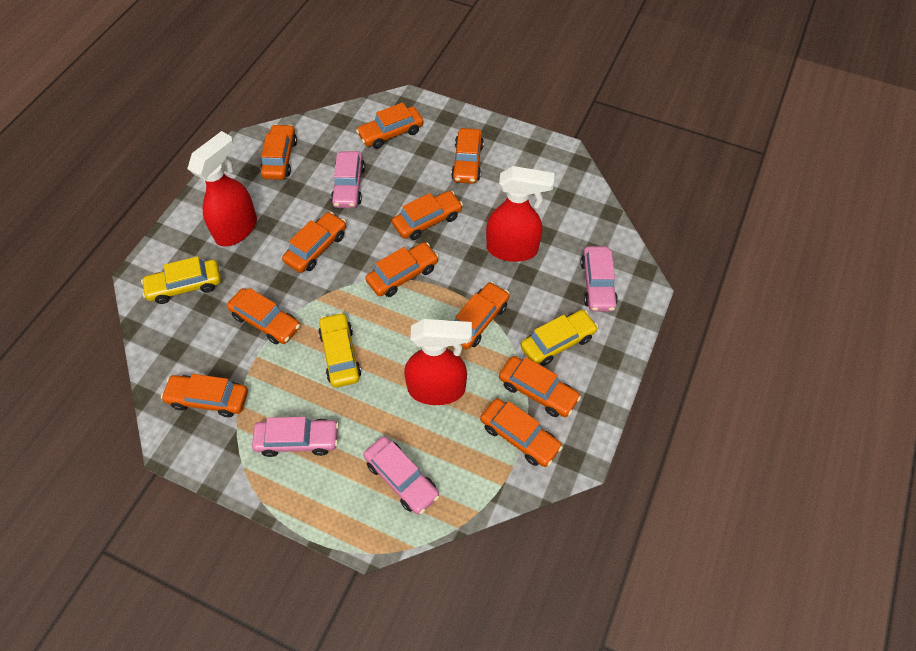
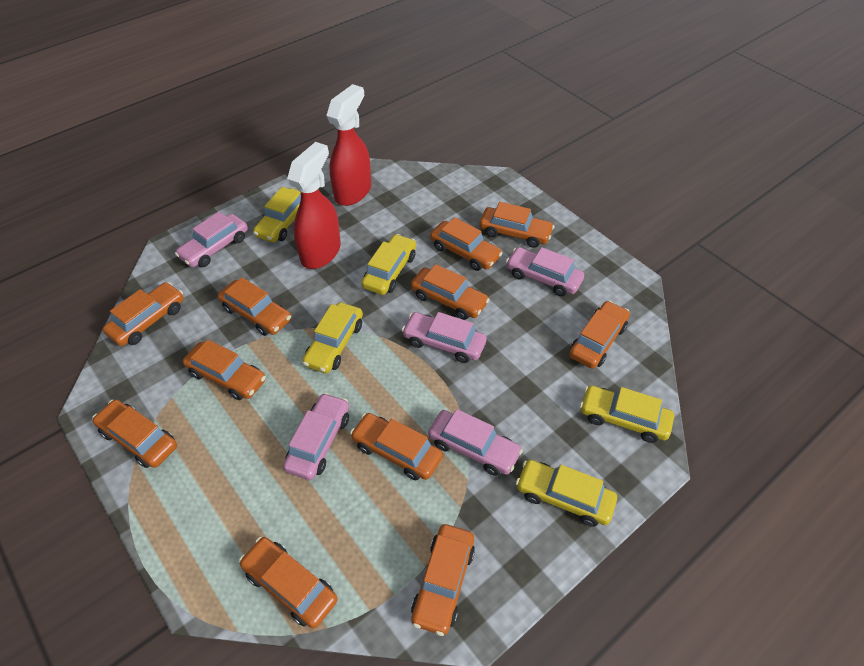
pink car: [252,417,339,457] [331,151,365,208] [363,436,439,515] [580,246,618,312] = 4 -> [175,212,248,267] [283,393,349,480] [402,312,487,363] [428,409,523,476] [506,247,584,296] = 5
red spray bottle: [187,131,257,247] [404,319,472,405] [486,166,554,262] = 3 -> [287,142,341,269] [326,84,371,206] = 2
yellow car: [141,256,221,304] [318,312,361,388] [520,310,598,366] = 3 -> [253,187,301,243] [302,302,363,373] [361,234,416,295] [516,460,617,527] [580,385,674,443] = 5

